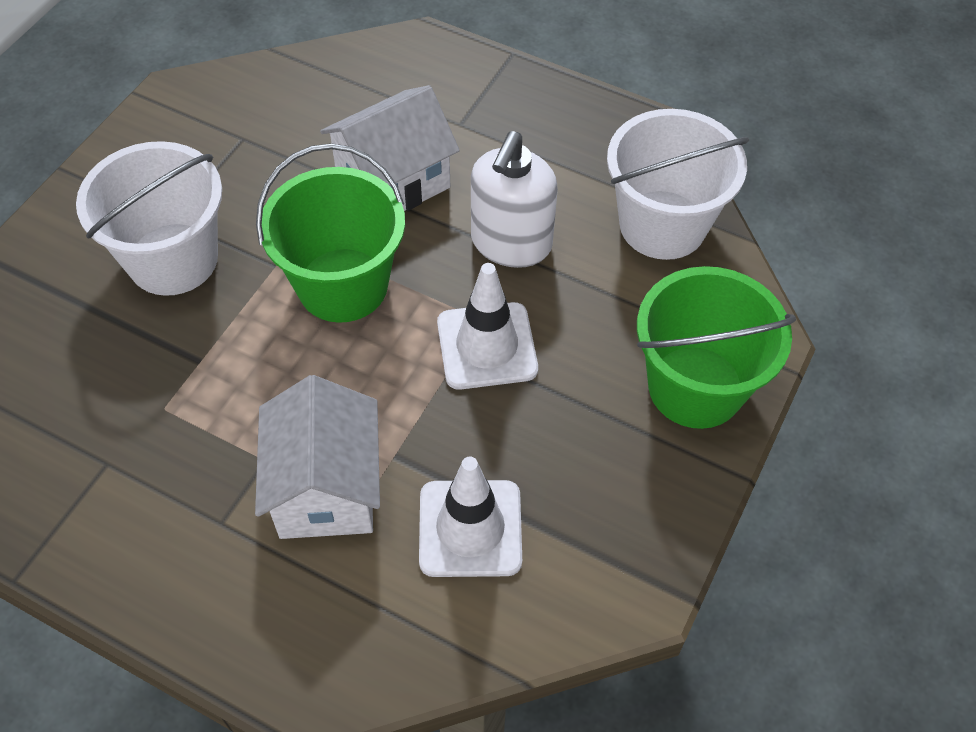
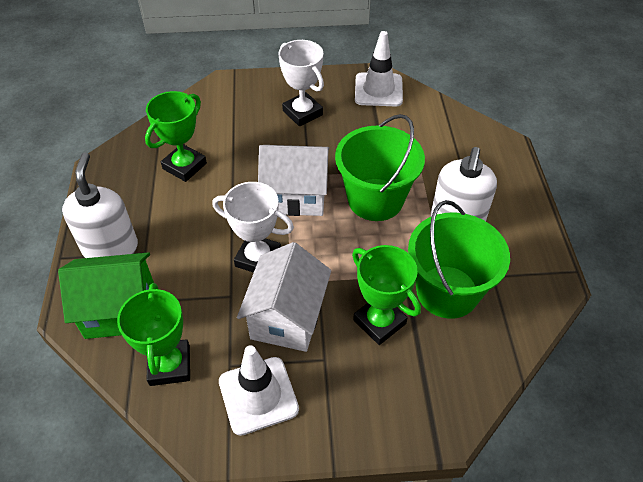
green house: none = 0 -> [58,252,154,339] = 1
green trophy: none = 0 -> [117,283,190,386] [145,91,207,182] [352,245,421,345] = 3
white bucket: [76,141,222,296] [607,109,749,260] = 2 -> none = 0
white soap dispenser: [471,131,558,268] = 1 -> [62,152,138,258] [431,147,497,221] = 2
white trophy: none = 0 -> [212,182,294,273] [279,40,324,126] = 2

